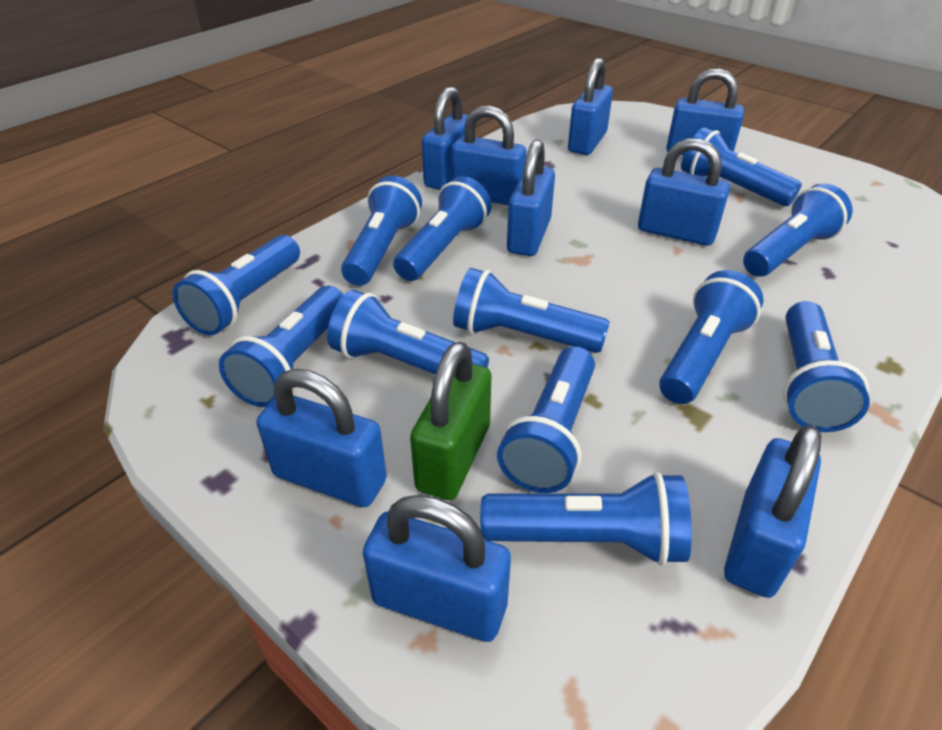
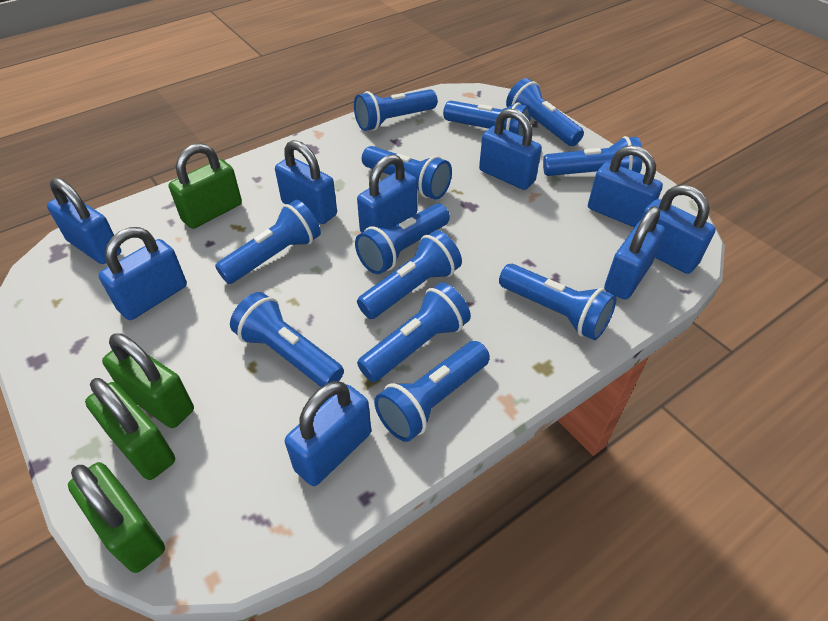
green padlock: [410,342,491,500] = 1 -> [68,462,165,573] [85,378,175,480] [102,333,194,428] [169,143,242,229] = 4

